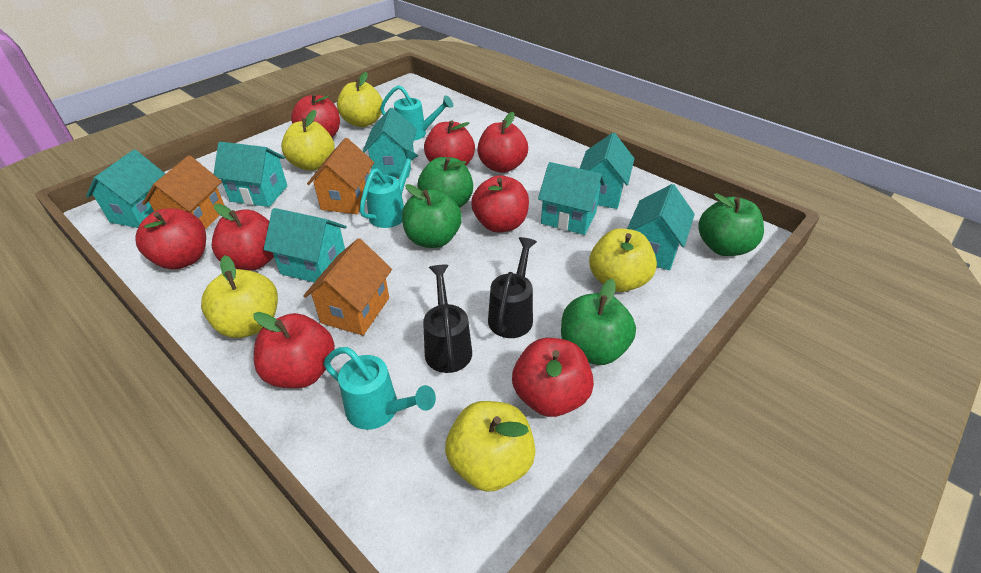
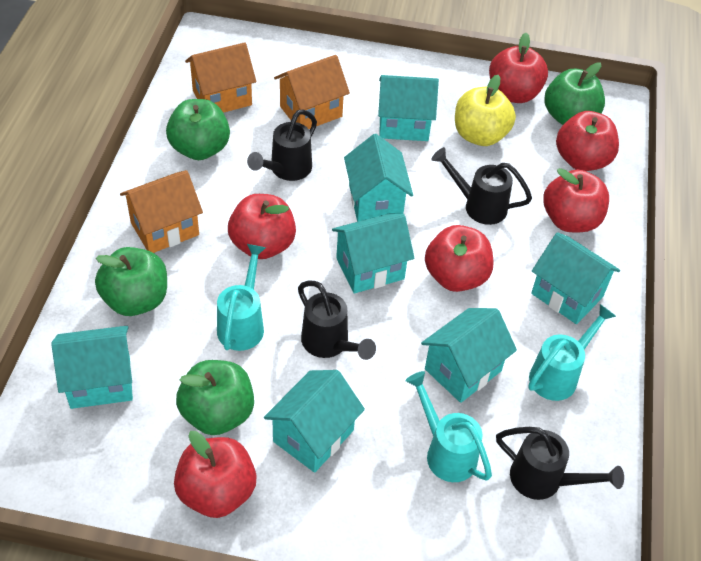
black watering can: [423,265,472,373] [488,237,537,338] = 2 -> [247,109,317,181] [298,281,376,360] [431,147,532,225] [496,427,624,500] = 4
red apple: [135,209,206,270] [212,204,274,271] [253,312,335,388] [291,93,340,138] [424,120,475,165] [471,175,529,233] [477,112,528,173] [512,338,594,417] = 8 -> [174,431,257,518] [228,194,296,259] [425,225,493,292] [489,33,548,103] [543,168,609,232] [556,111,619,171] = 6
yellow apple: [201,255,278,338] [281,110,335,171] [337,72,383,127] [445,401,536,492] [589,228,657,292] = 5 -> [455,75,516,146] = 1

